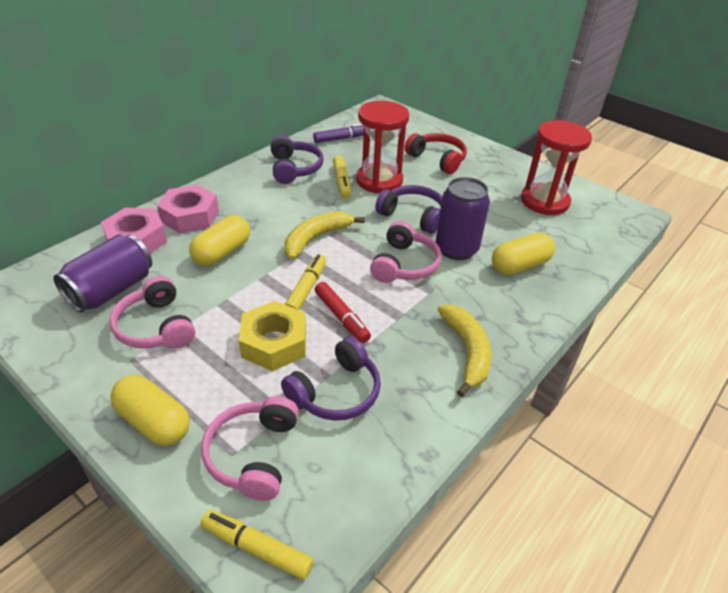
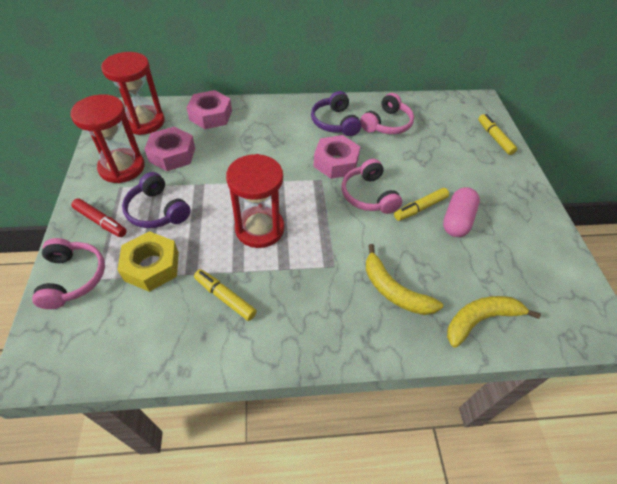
pink capsule: none = 0 -> [443,187,480,237] = 1
pink nut: [101,208,167,253] [157,185,219,234] = 2 -> [145,127,195,171] [187,90,232,129] [313,135,360,179] = 3
purple can: [53,234,152,312] [436,177,490,260] = 2 -> none = 0
purple headphones: [270,135,324,184] [281,336,381,421] [375,185,442,234] = 3 -> [122,172,191,228] [311,91,361,136] = 2
purple marker: [313,124,364,143] = 1 -> none = 0
red headphones: [405,133,467,174] = 1 -> none = 0
red hourglass: [356,101,409,193] [521,120,592,215] = 2 -> [70,94,145,183] [101,52,165,135] [226,154,284,248] = 3
yellow capsule: [110,375,190,446] [189,215,250,266] [492,233,555,275] = 3 -> none = 0

